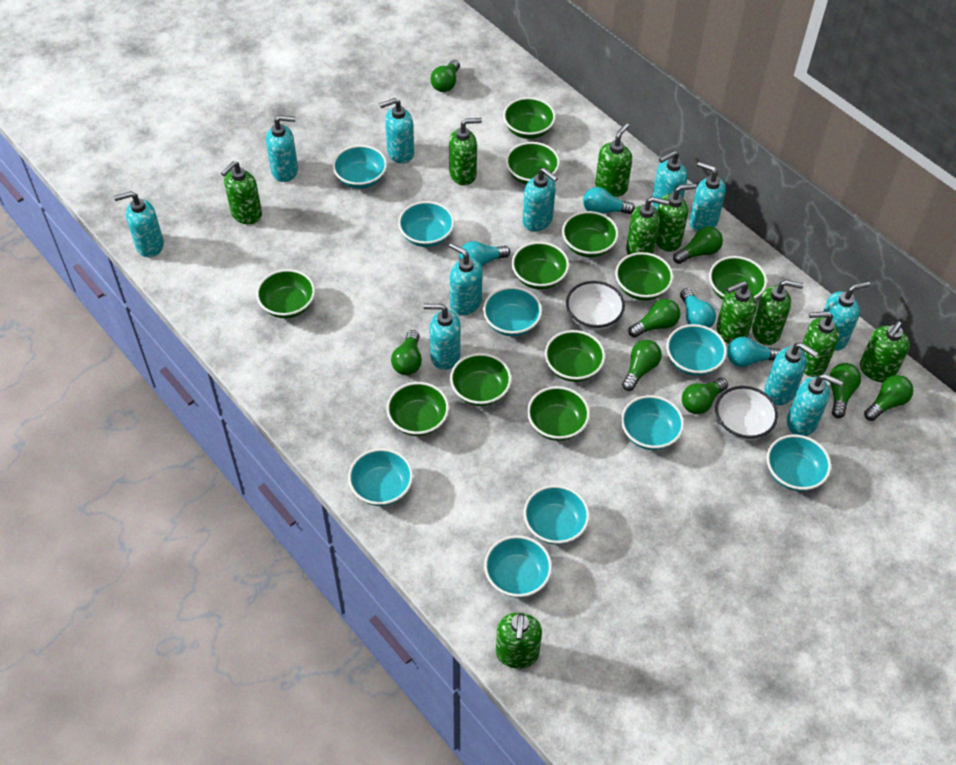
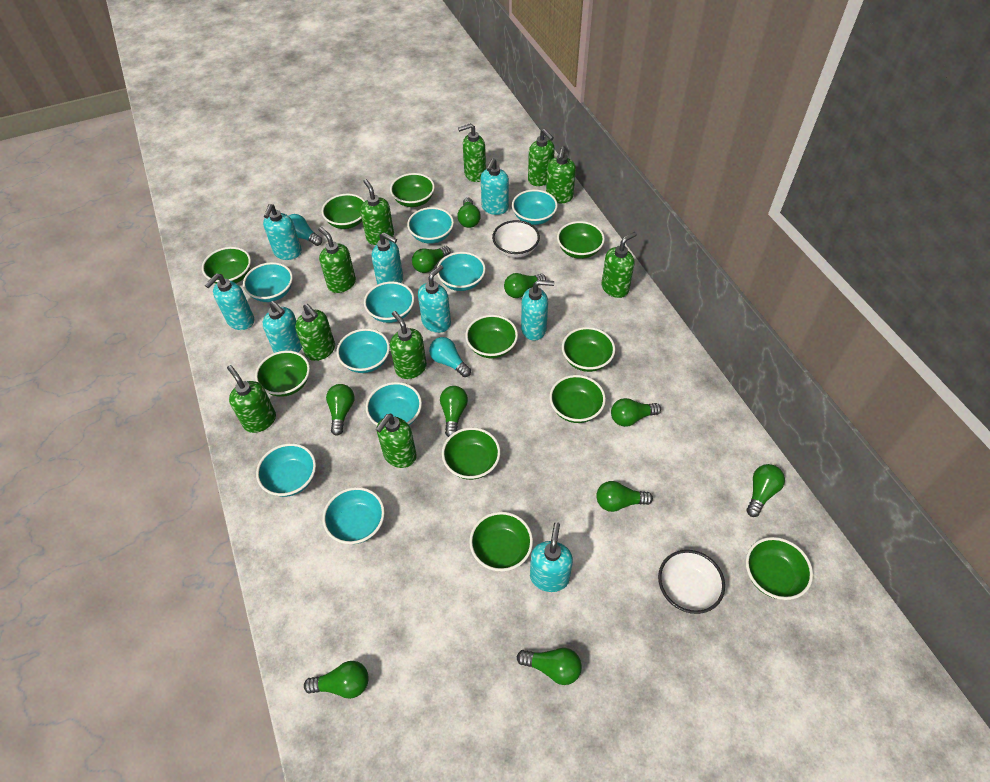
green light bulb: [391,330,422,375] [430,60,460,92] [622,340,662,391] [628,299,681,338] [673,226,723,264] [682,378,728,414] [830,363,861,418] [864,375,914,421] = 8 -> [304,661,369,699] [326,384,355,436] [412,246,450,273] [440,386,468,437] [457,198,481,228] [504,273,546,298] [517,648,582,685] [596,481,653,512] [611,398,661,427] [746,464,785,517] = 10
turquoise light bulb: [459,241,510,267] [583,187,635,214] [680,288,716,328] [727,337,781,367] = 4 -> [289,214,322,246] [429,337,471,377] = 2
turquoise soap dispenser: [114,191,164,258] [266,115,298,182] [380,98,414,164] [423,304,461,370] [449,243,483,316] [522,167,558,231] [652,151,688,210] [689,161,726,232] [764,342,818,405] [787,374,843,436] [823,281,870,351] = 11 -> [205,274,254,330] [263,204,302,260] [263,301,302,353] [372,232,403,285] [418,265,451,333] [481,158,509,215] [521,280,554,341] [530,522,573,592] = 8

